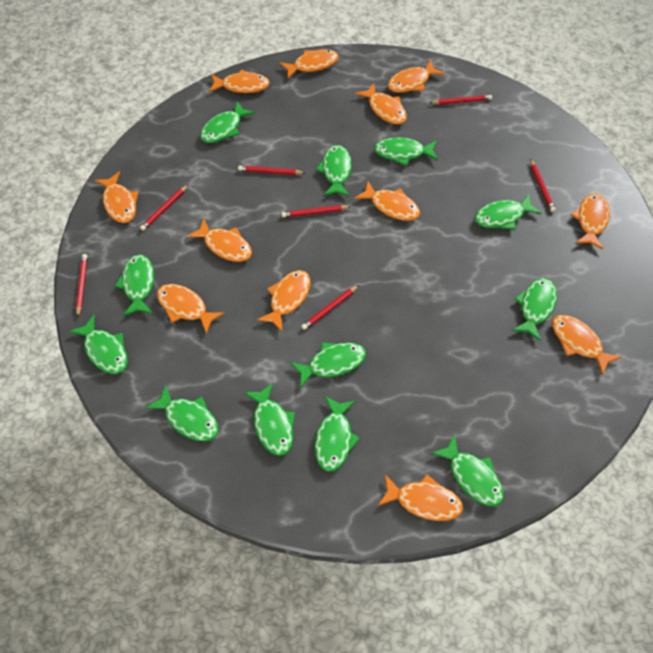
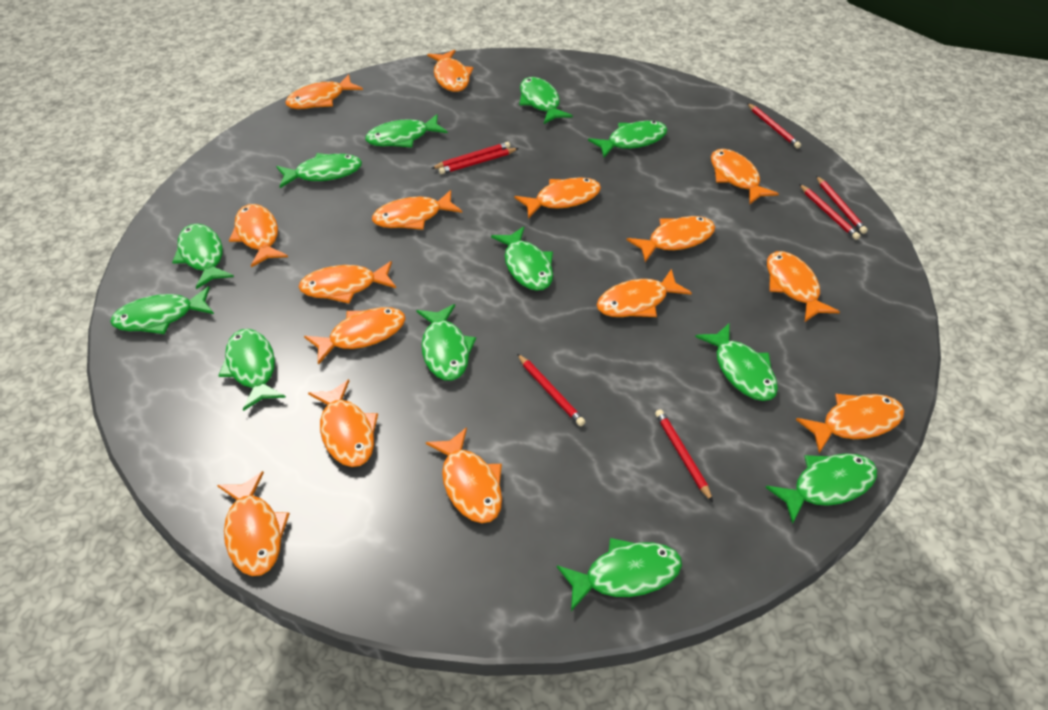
orange fish: [95,171,138,223] [157,284,225,334] [187,219,252,262] [209,69,270,93] [257,270,311,332] [279,49,339,78] [354,181,420,221] [355,83,407,124] [378,474,463,521] [388,60,445,93] [552,315,622,376] [571,193,610,250] = 12 -> [217,471,290,576] [229,204,288,267] [285,74,363,109] [298,261,396,303] [304,307,406,365] [308,379,378,467] [372,190,462,230] [426,427,502,523] [427,50,473,92] [514,177,601,219] [597,269,692,317] [627,216,715,262] [711,149,779,204] [767,251,840,322] [796,394,904,453] = 15

